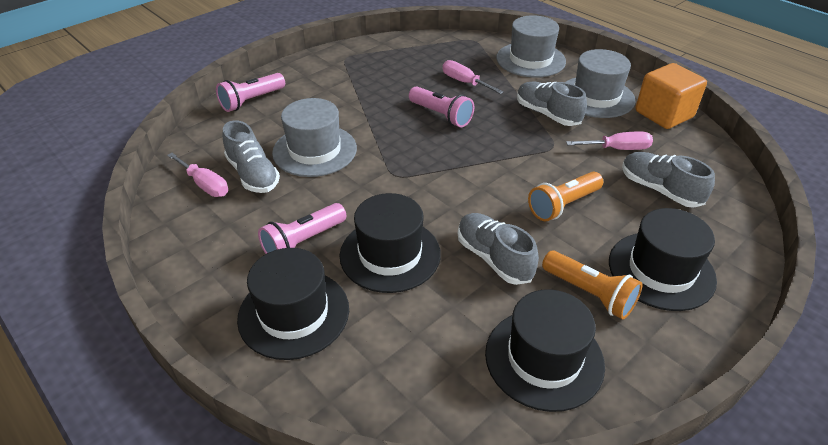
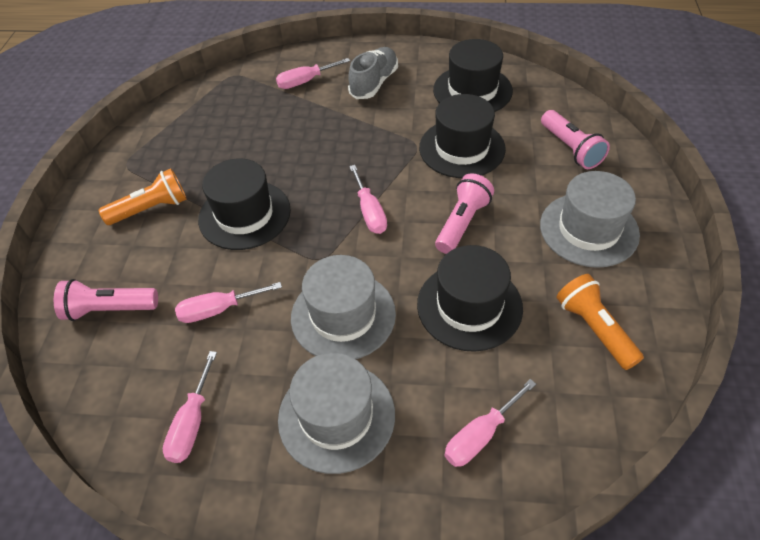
grey shoe: [223,120,280,193] [458,213,539,285] [517,82,587,126] [622,152,715,208] = 4 -> [348,47,398,99] = 1
orange cube: [635,63,707,129] = 1 -> none = 0
pink screwdriver: [167,153,228,197] [443,60,504,94] [566,131,653,150] = 3 -> [163,351,217,463] [175,282,282,323] [276,58,350,89] [349,165,387,234] [445,379,536,467] = 5

